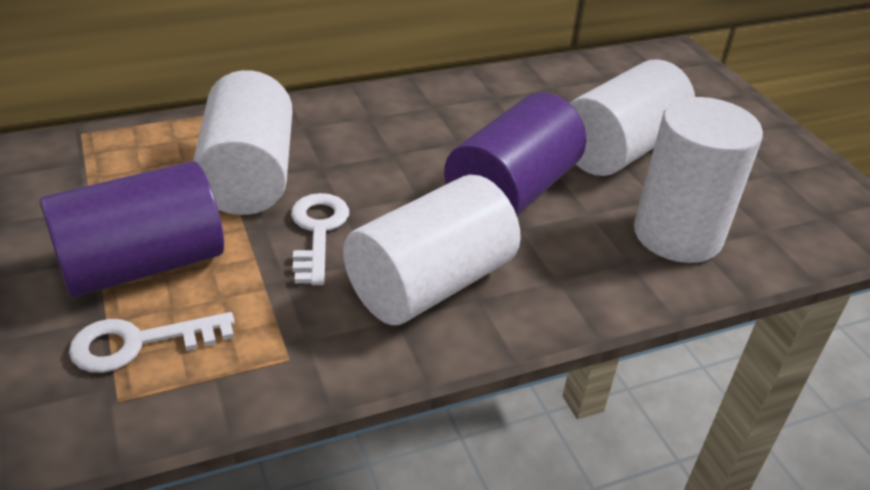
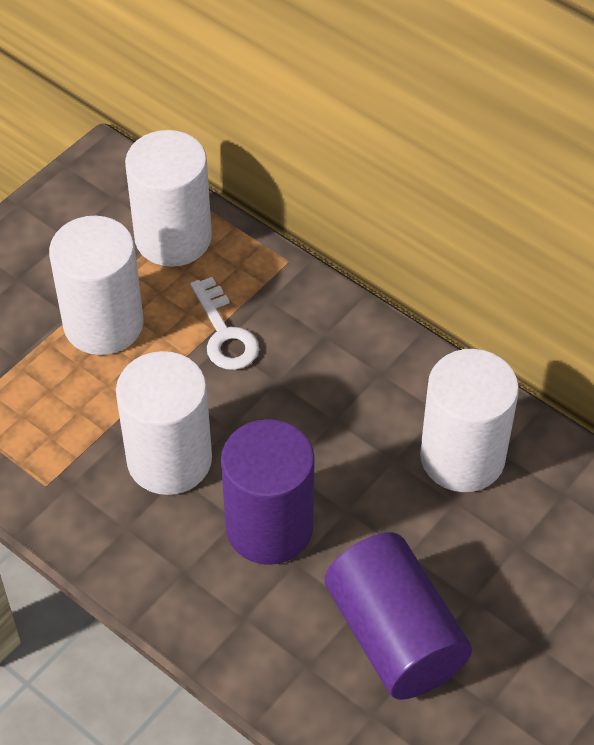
white key: [69,312,235,373] [291,193,349,285] = 2 -> [190,277,259,370] = 1

